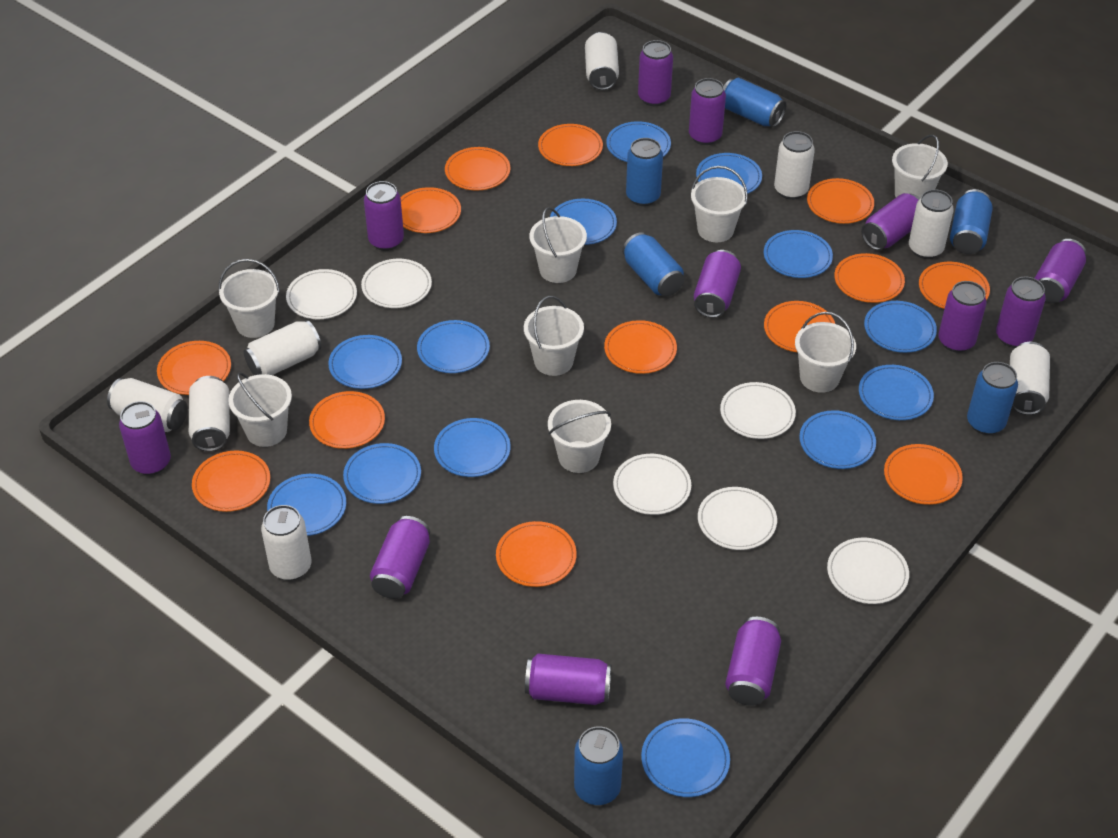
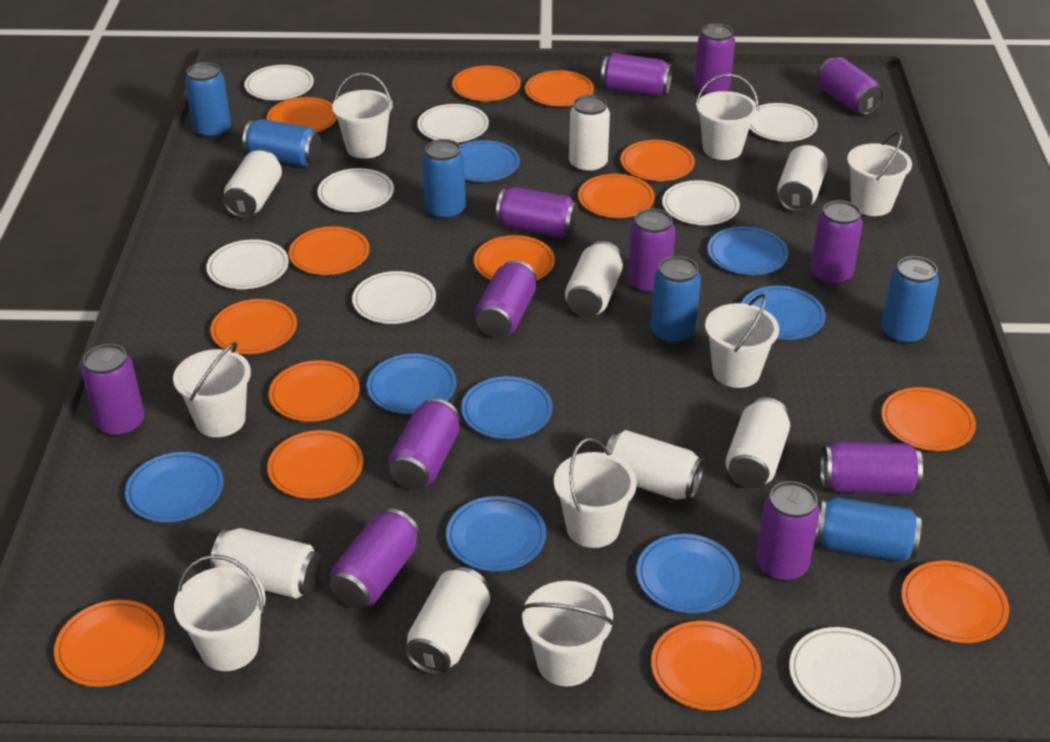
blue plate: [267,474,346,536] [328,335,402,389] [343,443,421,504] [417,320,490,373] [434,418,511,477] [550,199,617,245] [606,121,671,162] [641,718,730,797] [696,153,762,194] [764,230,833,278] [799,410,876,469] [859,365,934,420] [864,301,937,353] = 13 -> [125,452,224,522] [367,354,457,414] [446,496,546,571] [460,140,520,182] [461,376,553,439] [636,534,740,613] [707,226,789,275] [741,286,826,340] = 8
orange plate: [157,341,231,395] [192,450,270,512] [309,391,385,449] [401,187,461,233] [445,147,510,190] [496,521,577,587] [538,124,603,166] [604,320,677,374] [764,301,835,353] [807,178,874,224] [834,253,905,303] [884,444,963,505] [919,262,990,309] = 13 -> [54,600,165,687] [210,299,297,354] [267,97,337,133] [267,430,363,499] [269,360,360,422] [289,226,370,275] [452,66,521,101] [474,235,555,281] [525,70,594,106] [578,174,655,218] [621,140,695,181] [651,621,761,710] [881,387,976,451] [901,561,1009,643] = 14
white plate: [286,269,357,319] [361,259,432,308] [613,454,691,515] [698,487,777,550] [720,382,796,439] [827,538,909,604] = 6 -> [206,239,289,289] [245,65,314,100] [317,168,394,212] [352,271,436,324] [417,104,489,142] [662,180,740,225] [749,103,818,141] [789,627,901,717] = 8

